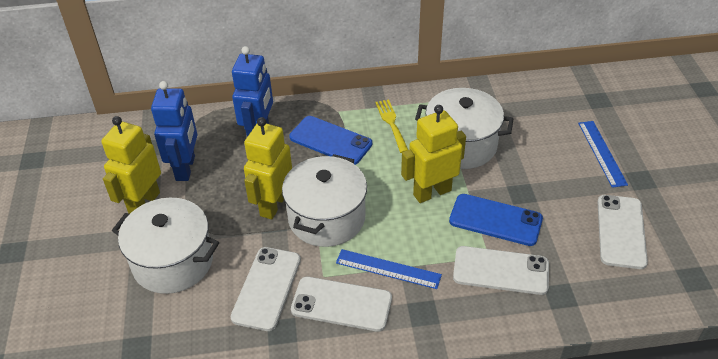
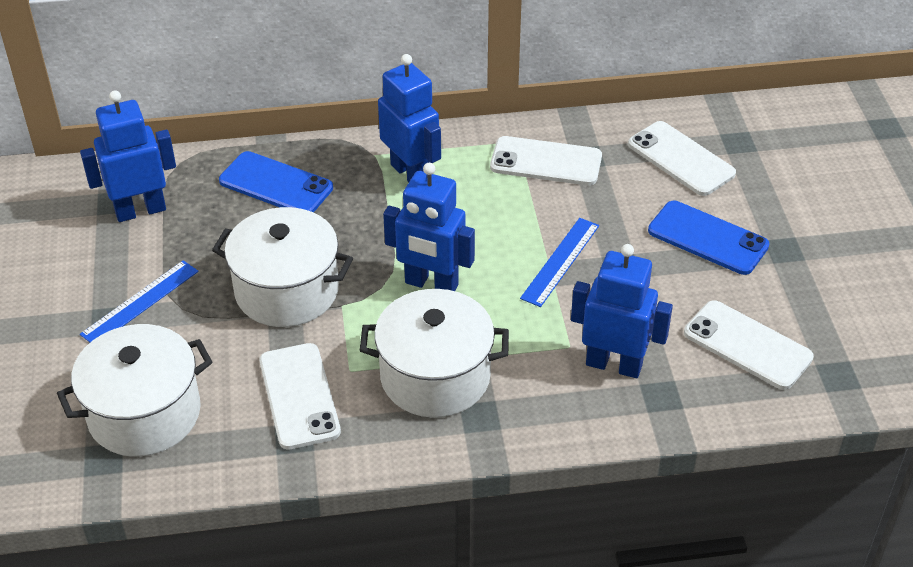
blue robot: [151,81,197,181] [232,46,273,137] = 2 -> [80,90,176,222] [378,54,441,182] [383,163,475,291] [571,244,673,378] = 4
yellow fork: [375,99,408,153] = 1 -> none = 0
yellow robot: [101,116,161,214] [244,117,292,219] [401,105,466,203] = 3 -> none = 0

